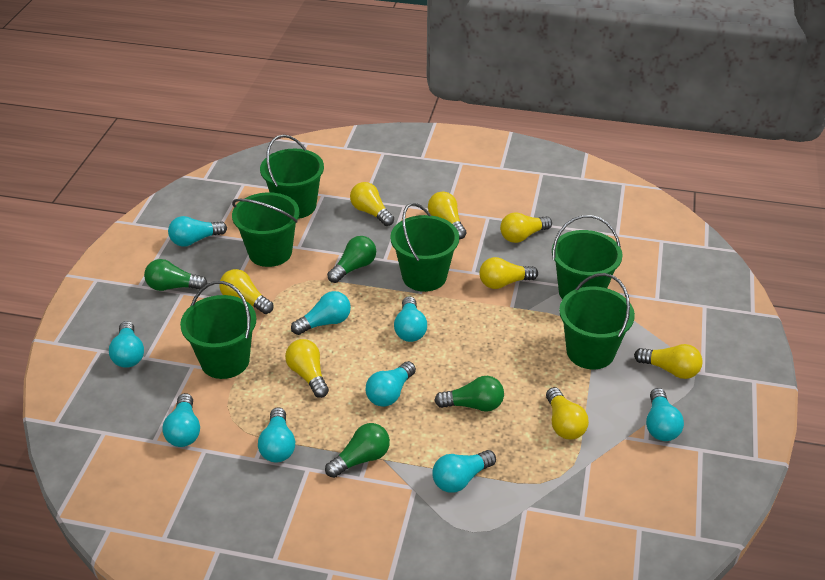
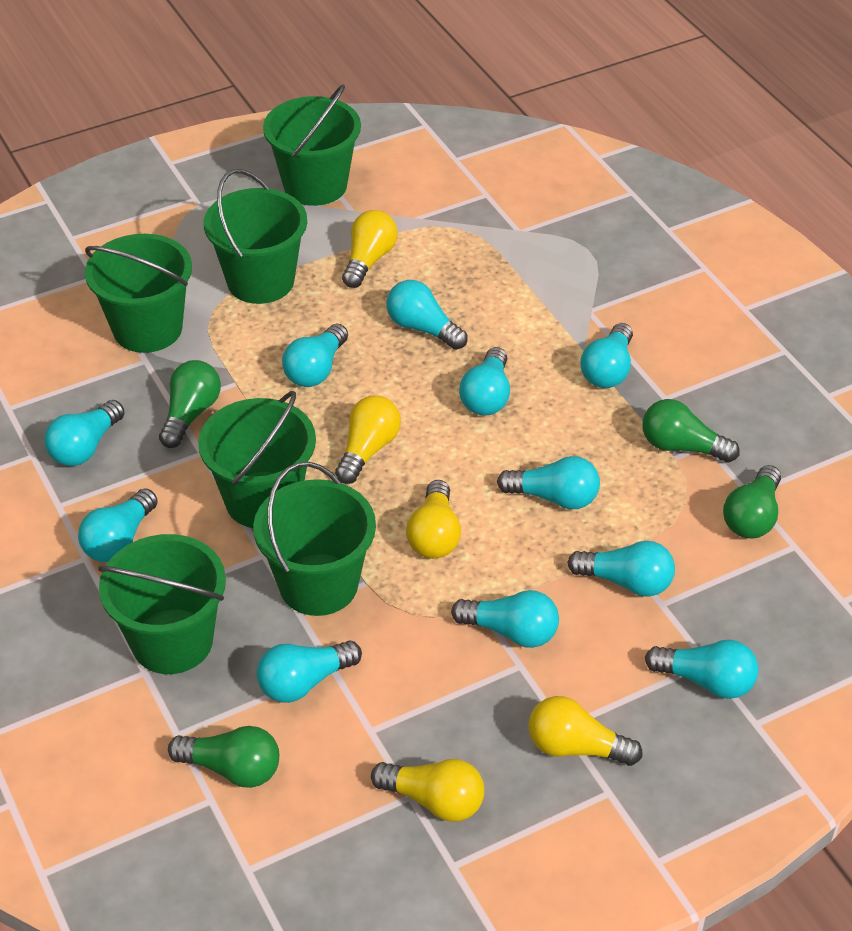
turquoise light bulb: [109,321,144,368] [162,393,200,447] [168,216,227,247] [258,407,295,462] [291,291,351,335] [366,361,416,407] [394,296,427,342] [432,450,496,493] [646,388,684,441] = 9 -> [44,400,125,466] [78,488,158,562] [257,640,362,703] [282,324,348,387] [386,280,468,350] [451,590,559,648] [459,347,510,416] [497,456,600,509] [567,541,675,597] [580,323,633,388] [645,640,758,699] = 11
yellow light bulb: [219,269,273,314] [285,339,329,398] [350,182,394,226] [428,191,467,239] [479,257,538,289] [500,212,552,243] [546,387,589,440] [634,344,703,379] = 8 -> [335,395,401,484] [342,210,398,288] [371,759,484,822] [406,480,461,559] [528,696,643,766] = 5

